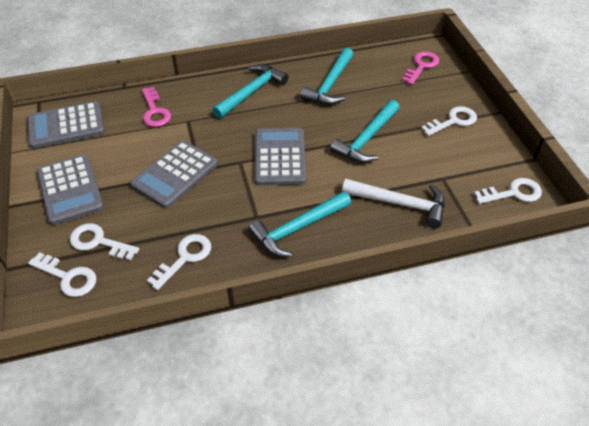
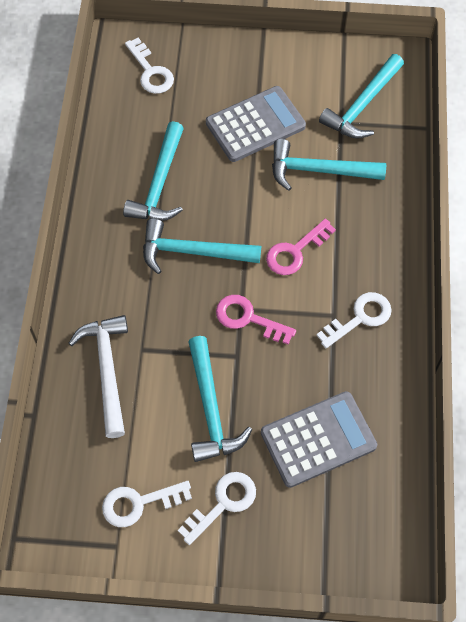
grey calculator: [27,101,105,149] [37,155,104,225] [130,141,218,208] [255,128,306,185] = 4 -> [206,86,306,162] [261,391,377,488] = 2
turquoise hammer: [212,64,288,119] [248,191,351,257] [300,48,353,105] [330,100,400,163] = 4 -> [123,121,184,221] [143,219,261,274] [188,336,252,462] [272,139,386,191] [319,54,404,139] = 5
white key: [28,252,97,297] [70,223,139,261] [147,234,211,290] [421,106,477,136] [474,178,542,204] = 5 -> [102,481,192,527] [125,38,174,94] [178,472,256,545] [316,292,392,348] = 4

